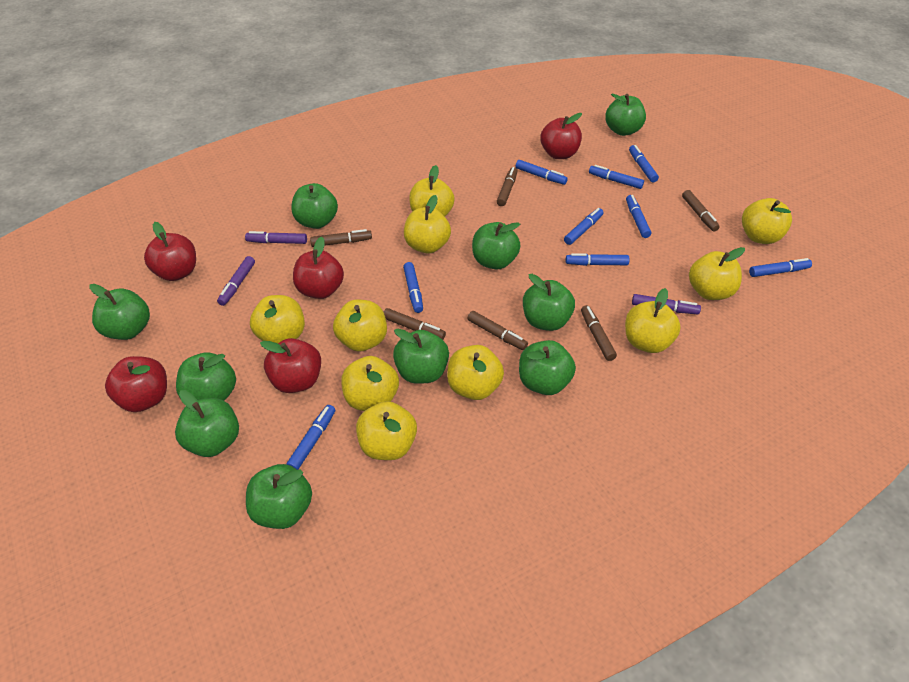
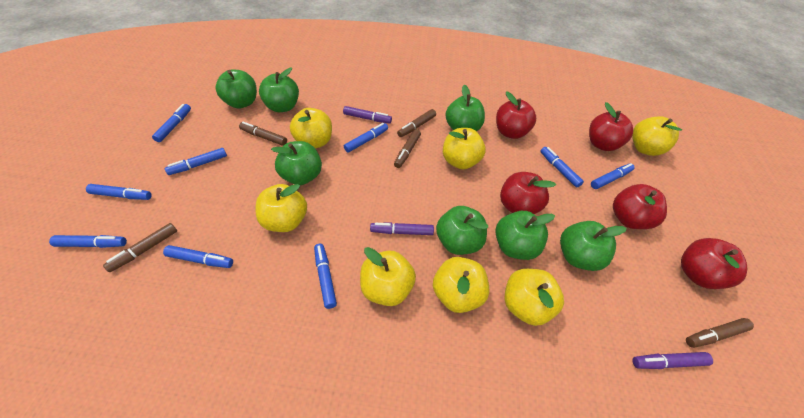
brown marker: [310,229,372,247] [384,308,446,340] [467,311,528,350] [497,167,518,206] [581,305,617,361] [682,190,720,231] = 6 -> [103,223,177,272] [239,122,287,146] [394,129,421,168] [397,109,436,137] [686,318,754,348] = 5
green apple: [89,284,150,340] [175,390,239,457] [176,353,236,401] [246,464,312,529] [291,183,338,229] [393,329,449,384] [472,222,520,270] [519,340,576,395] [523,274,575,331] [605,94,646,136] = 10 -> [216,69,257,109] [259,68,299,112] [271,141,322,185] [436,206,488,255] [446,85,485,131] [495,211,555,260] [560,221,627,271] = 7
yellow apple: [250,295,305,343] [333,300,387,352] [341,356,399,411] [356,401,417,460] [404,195,451,254] [409,165,455,217] [447,345,504,400] [625,288,681,353] [689,247,745,300] [742,198,792,244] = 10 -> [256,184,307,232] [290,108,332,149] [360,247,416,306] [433,257,489,313] [443,128,486,169] [504,269,564,326] [632,116,682,156] = 7

